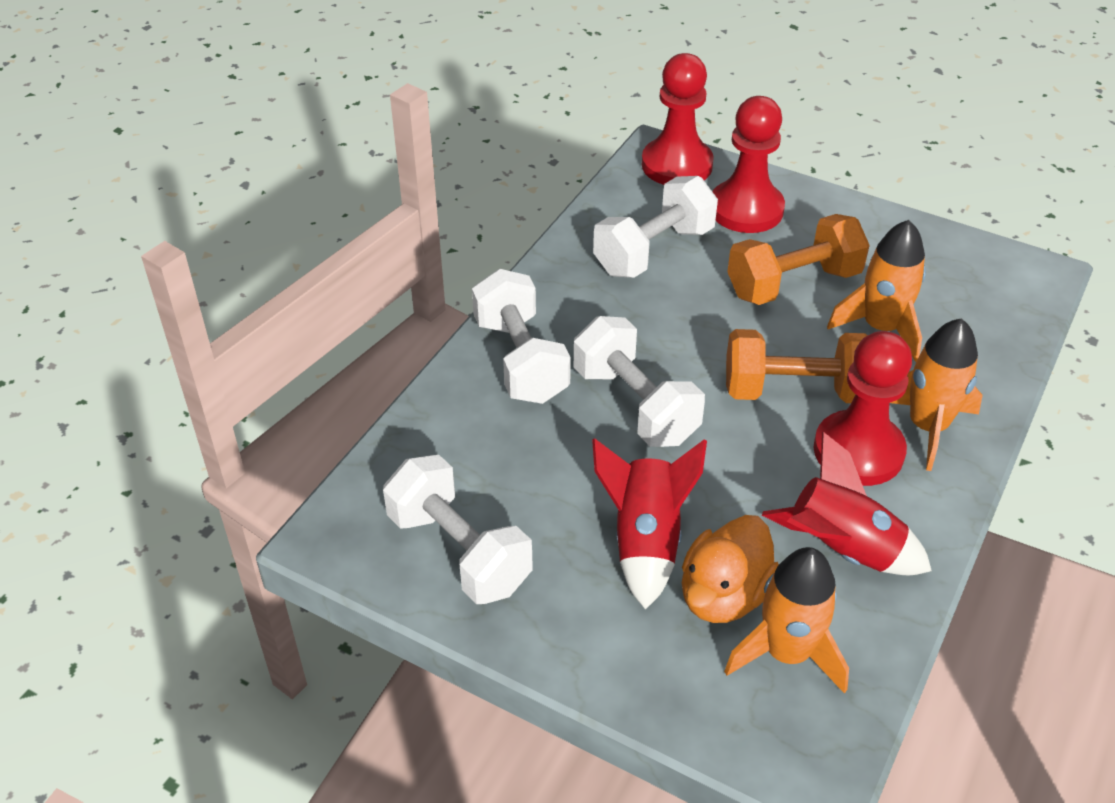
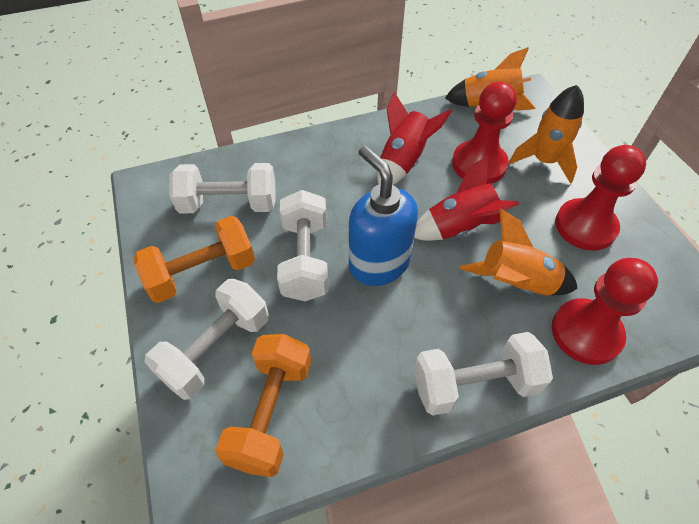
blue soap dispenser: none = 0 -> [349,146,418,286] = 1
orange duck: [682,515,779,623] = 1 -> none = 0

